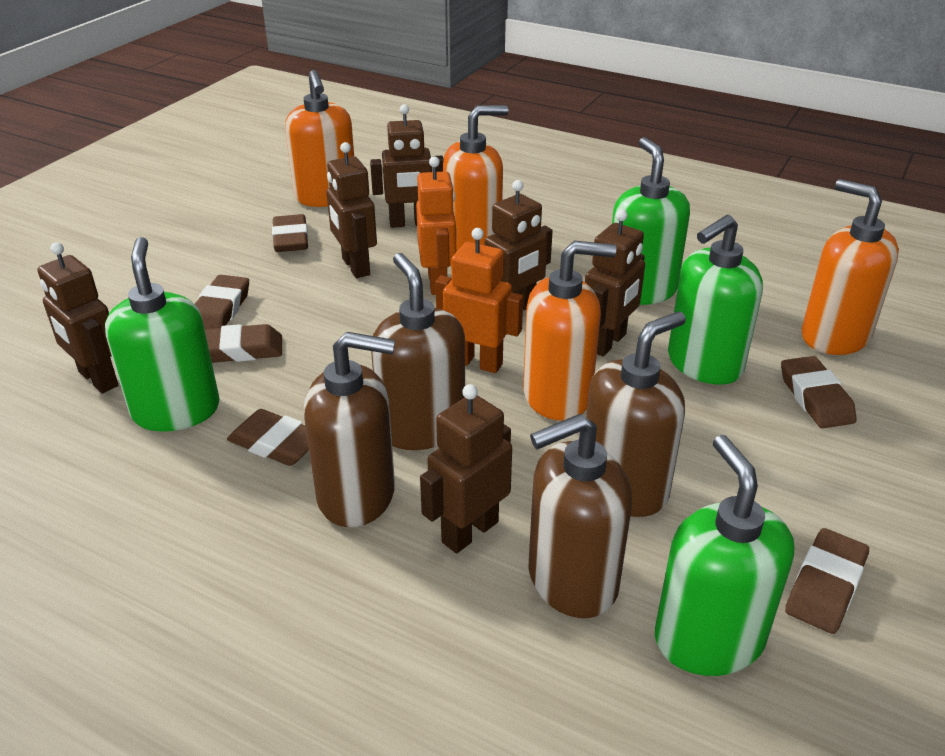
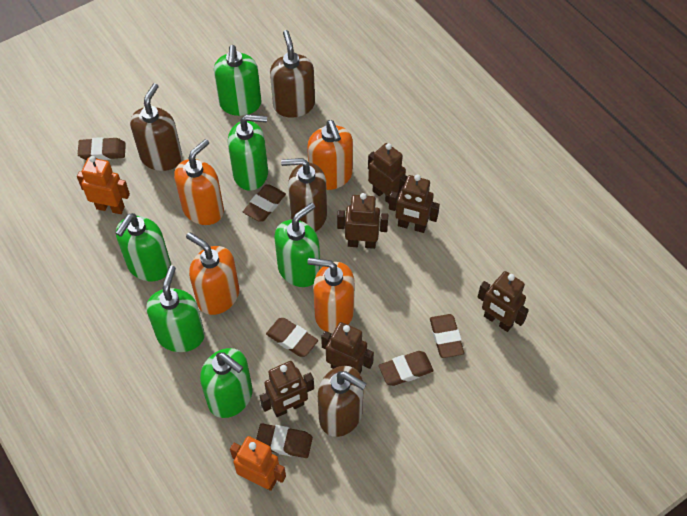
green soap dispenser: [105,237,220,432] [612,137,690,305] [655,435,794,676] [668,215,763,385] = 4 -> [116,213,171,281] [146,265,205,352] [200,348,252,418] [214,45,262,116] [228,115,268,191] [274,203,320,287] = 6

